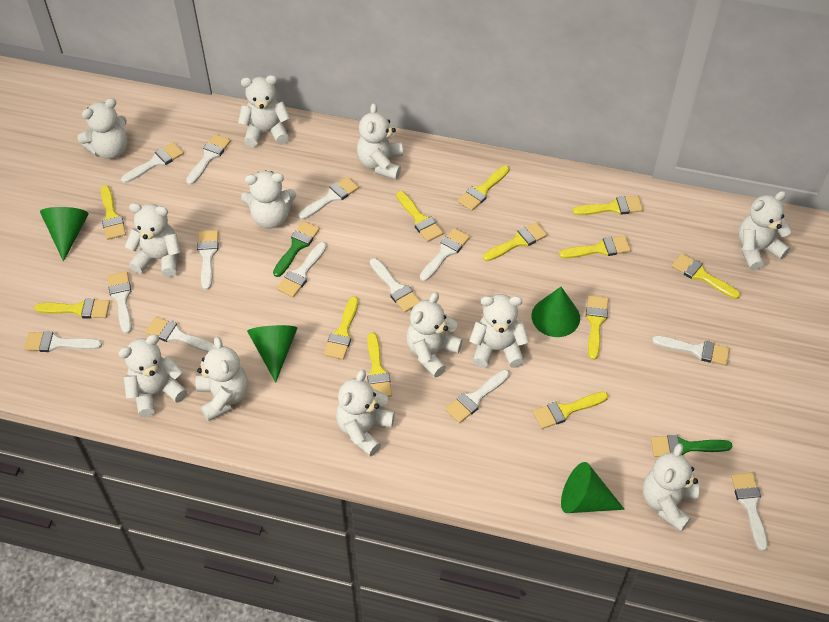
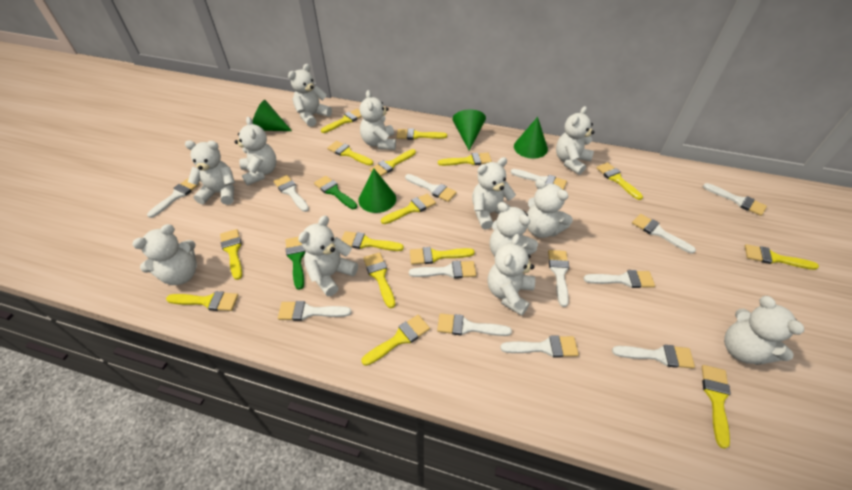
yellow brush: [34,299,110,319] [101,185,126,240] [324,296,358,360] [367,333,392,397] [396,191,443,242] [458,165,509,211] [483,222,547,261] [533,392,608,429] [559,235,631,259] [573,196,643,215] [586,295,608,360] [672,253,740,299] = 12 -> [166,291,238,311] [220,229,242,280] [321,109,362,133] [327,141,373,166] [341,231,404,251] [361,315,430,366] [363,252,395,308] [370,149,416,176] [381,194,436,224] [397,128,447,140] [410,247,475,265] [438,153,492,166] [596,162,643,200] [702,365,731,449] [745,244,819,270] = 15

